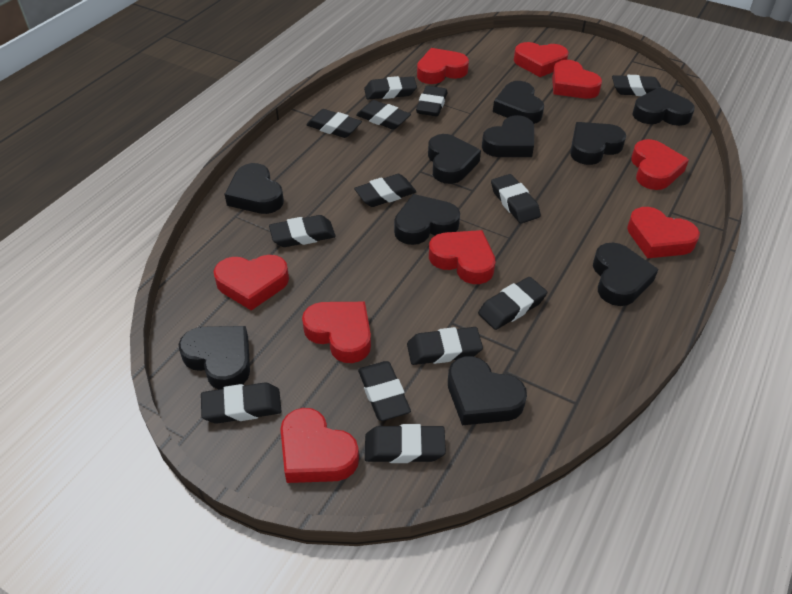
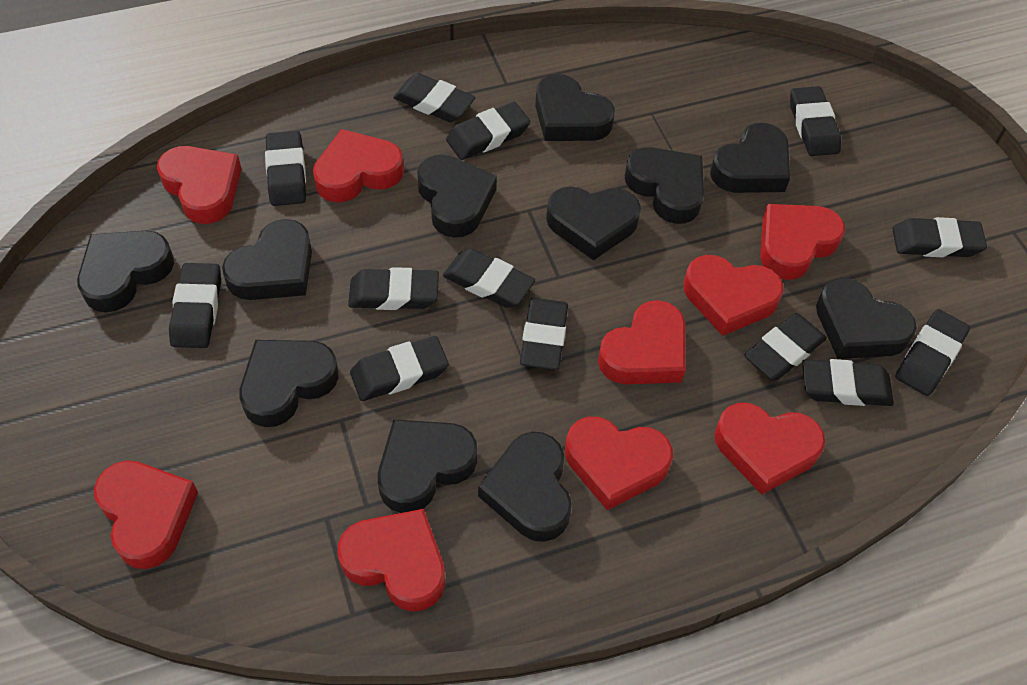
black heart: [179,326,250,389] [225,163,284,214] [394,194,460,245] [428,134,481,184] [448,356,527,425] [482,115,534,157] [493,81,544,124] [570,122,626,165] [593,243,658,306] [632,87,695,126] = 10 -> [77,231,174,313] [222,219,312,300] [239,340,339,427] [378,419,477,513] [417,155,497,238] [478,432,572,542] [535,74,615,141] [546,187,641,260] [624,147,704,224] [710,123,790,193] [816,278,917,359] = 11

